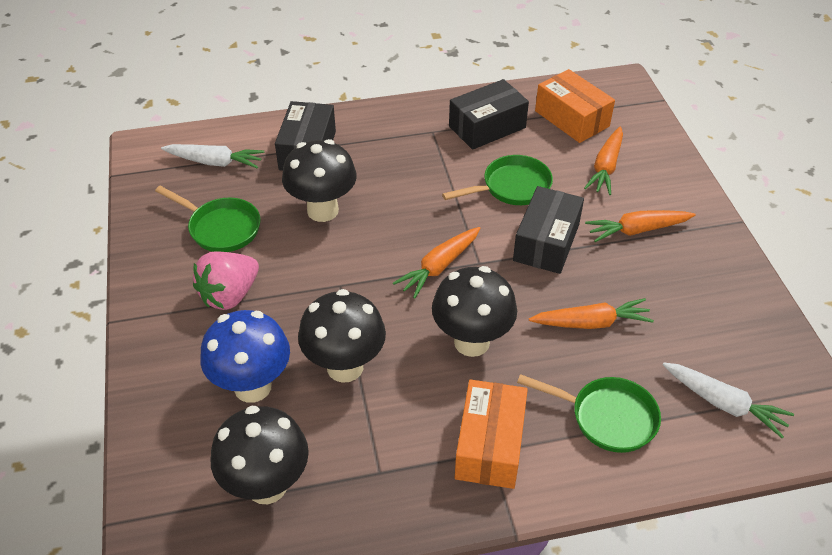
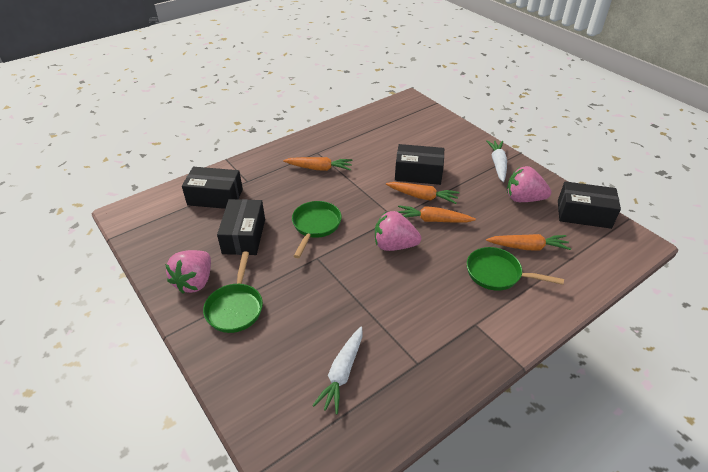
black box: [275,101,336,171] [449,79,529,150] [513,186,584,274] = 3 -> [182,167,243,209] [217,199,265,255] [395,144,444,185] [558,181,621,229] = 4
black mushroom: [210,406,309,504] [282,139,357,222] [298,289,386,383] [432,266,517,357] = 4 -> none = 0
blue mushroom: [200,310,290,403] = 1 -> none = 0
orange box: [455,379,528,489] [535,69,615,143] = 2 -> none = 0
pink strawberry: [193,251,259,310] = 1 -> [165,250,211,294] [375,211,421,251] [507,166,551,202] = 3

